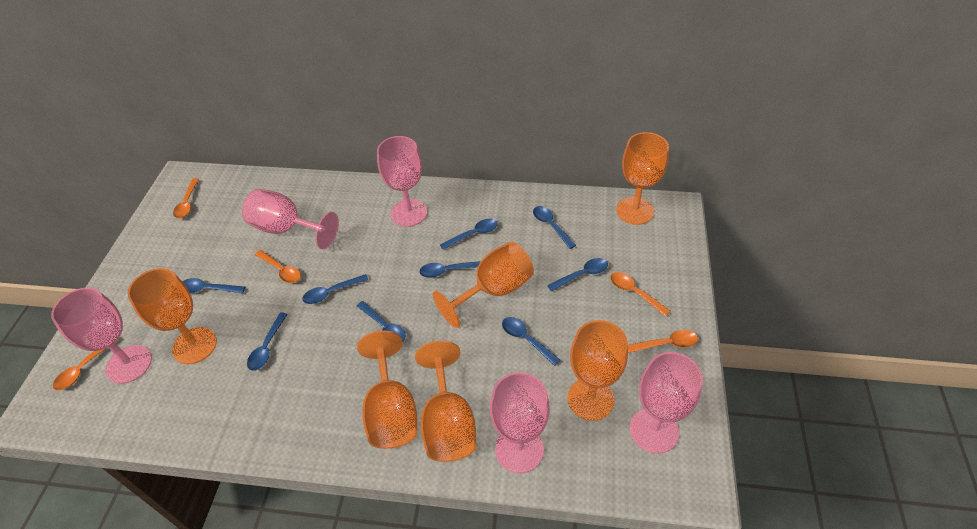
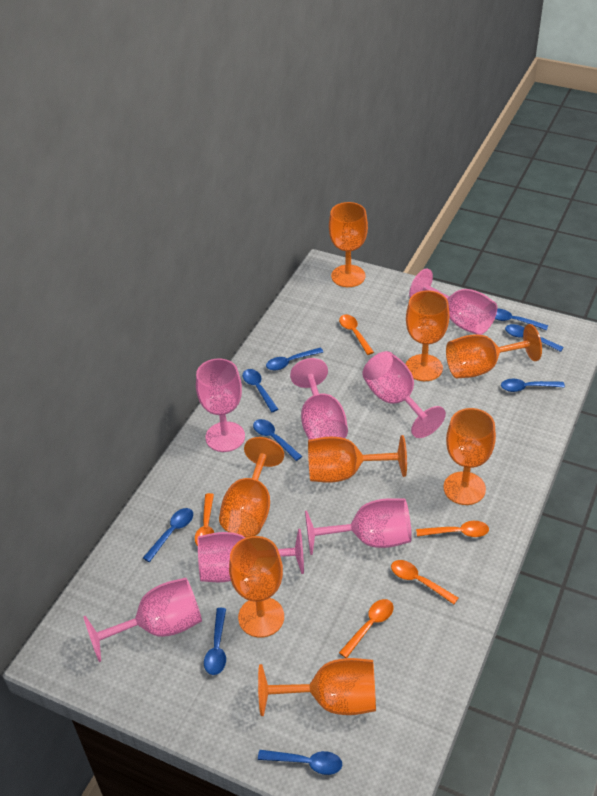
orange goblet: [127,268,217,364] [357,331,417,449] [415,341,476,462] [433,242,534,328] [567,320,628,421] [616,132,669,225] = 6 -> [219,437,284,538] [229,536,284,638] [258,658,376,716] [308,435,407,483] [329,202,368,287] [406,290,450,381] [443,408,496,505] [446,324,542,378] = 8
pink goblet: [51,287,152,384] [242,189,339,249] [377,136,427,227] [490,372,550,473] [630,352,703,454] = 5 -> [83,578,202,662] [196,358,245,452] [198,529,304,582] [290,358,348,440] [305,498,412,555] [362,351,446,438] [409,268,497,335] = 7

